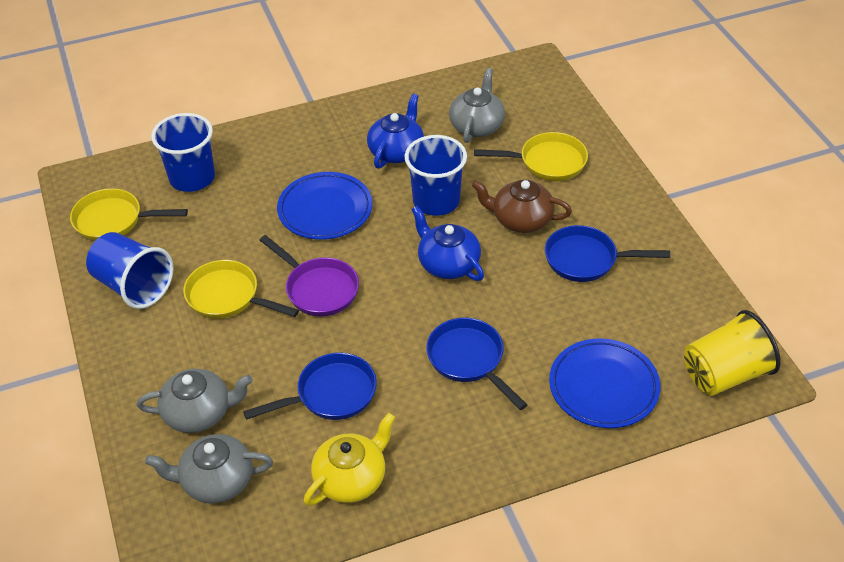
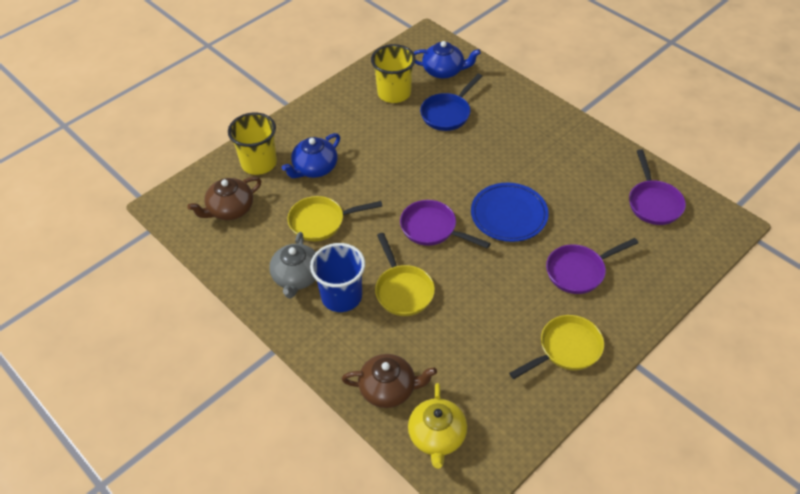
blue cup: [86,232,174,309] [151,113,215,192] [405,135,467,216] = 3 -> [310,243,365,312] = 1
blue pan: [243,353,377,420] [426,318,527,410] [545,225,670,282] = 3 -> [420,74,483,131] = 1
blue plate: [277,172,372,240] [549,338,660,428] = 2 -> [471,183,549,242] = 1
brown teapot: [472,180,572,233] = 1 -> [187,177,261,220] [342,354,437,408] = 2
grey teapot: [137,369,253,433] [145,434,273,503] [449,68,505,143] = 3 -> [269,232,316,298] = 1
purple pan: [259,235,359,317] = 1 -> [400,200,491,249] [546,238,638,294] [629,149,686,225] = 3
yellow cup: [684,310,781,396] = 1 -> [228,113,277,175] [371,44,416,103] = 2

